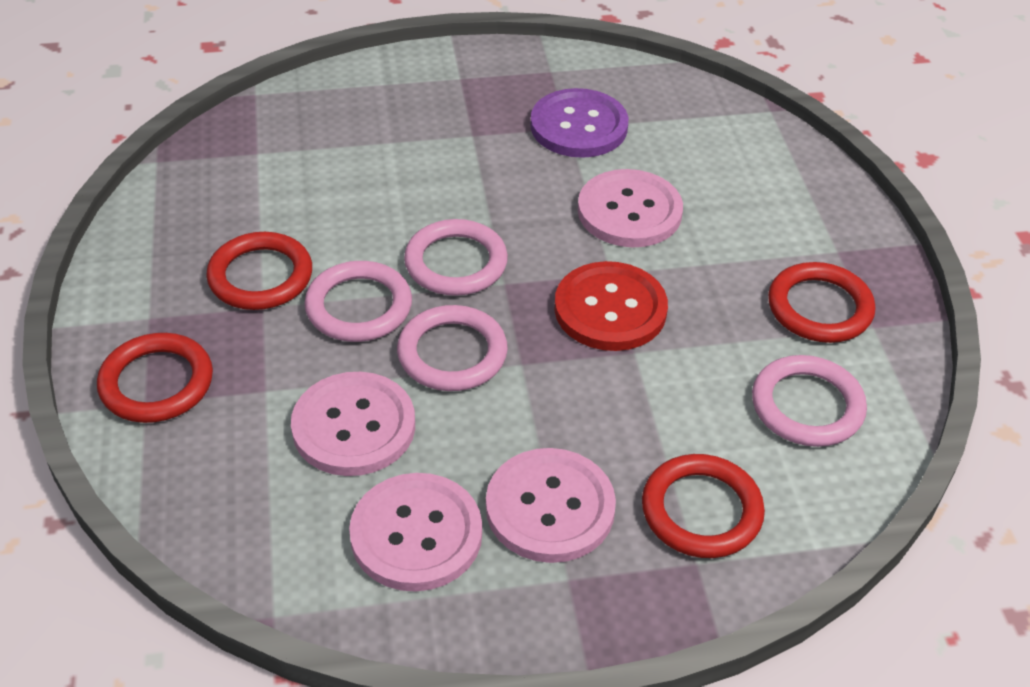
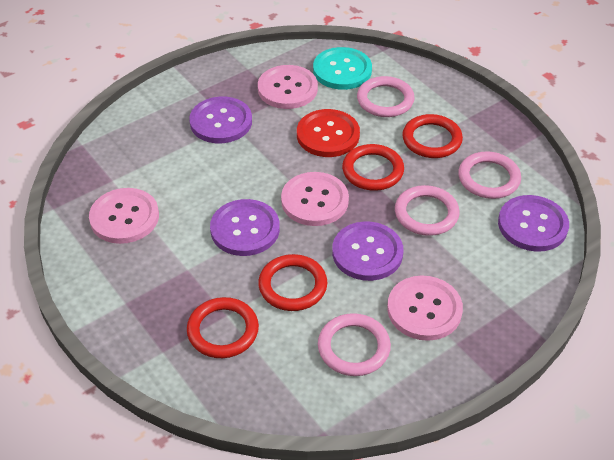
purple button: [530,88,628,158] = 1 -> [189,97,252,143] [210,199,280,256] [332,222,404,281] [498,195,569,252] = 4
turquoise button: none = 0 -> [313,47,372,90] = 1

